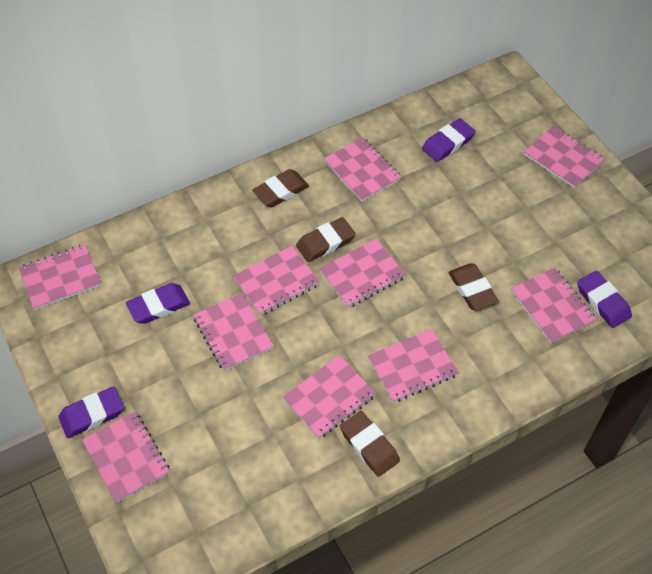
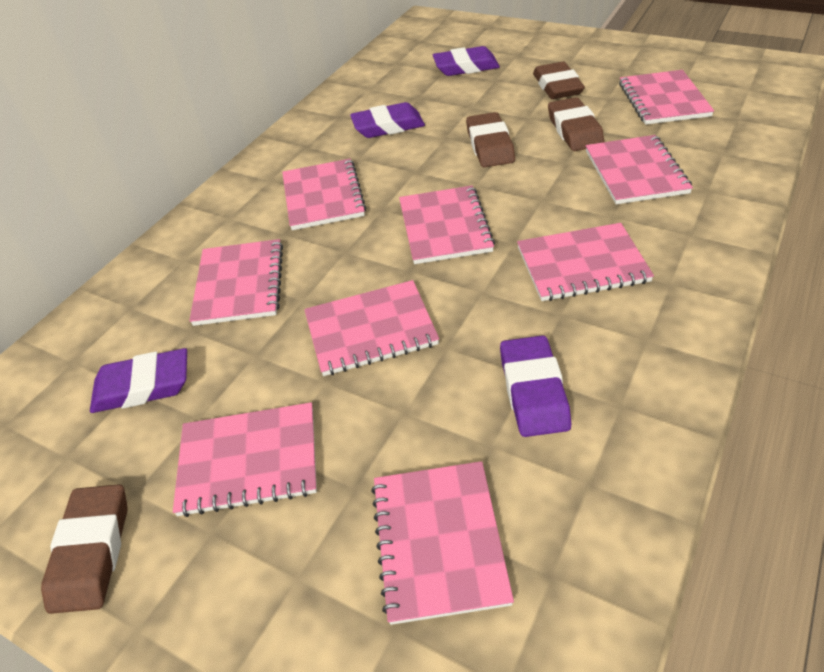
pink notebook: [19,244,101,310] [82,412,170,503] [193,293,274,372] [233,246,320,316] [283,355,376,439] [319,239,406,308] [324,137,401,202] [368,329,459,403] [511,268,596,343] [524,126,605,188] = 10 -> [173,402,317,517] [189,239,283,326] [282,159,366,230] [304,280,439,376] [371,461,514,625] [399,186,495,264] [517,223,654,301] [586,135,693,204] [619,70,714,125] = 9

